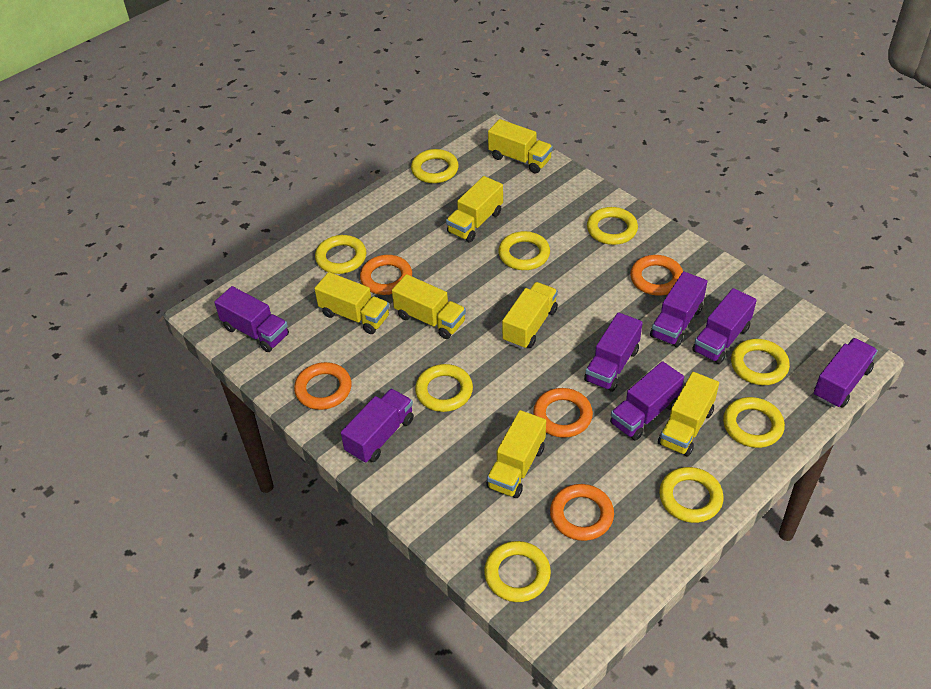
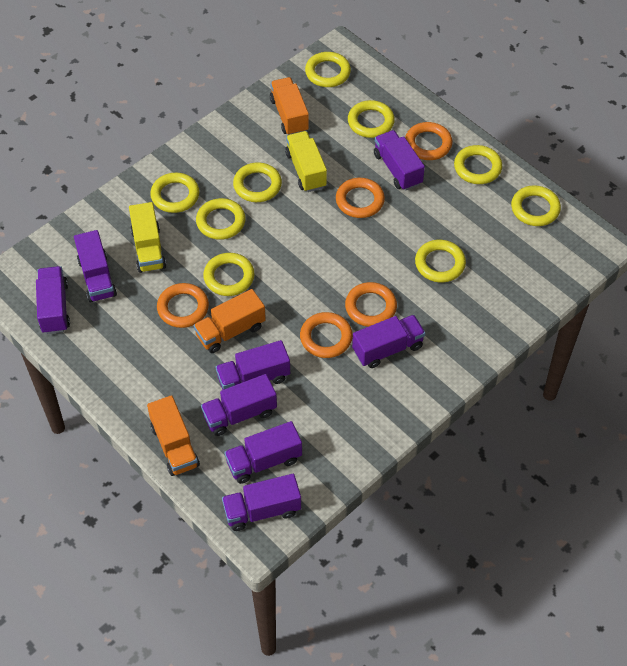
orange truck: none = 0 -> [147,395,200,476] [193,289,266,353] [270,77,309,134] = 3
purple truck: [214,286,289,352] [341,389,414,463] [584,312,643,392] [610,361,684,441] [650,271,708,347] [692,288,757,364] [814,338,878,408] = 7 -> [36,266,70,334] [74,230,117,302] [201,374,277,436] [216,340,290,390] [222,474,301,531] [224,421,302,484] [352,315,425,368] [374,130,425,191] = 8
yellow truck: [314,272,389,334] [392,274,466,339] [446,176,503,242] [486,410,546,498] [488,119,553,174] [502,282,558,349] [658,372,719,456] = 7 -> [129,202,166,273] [285,131,327,192] = 2

